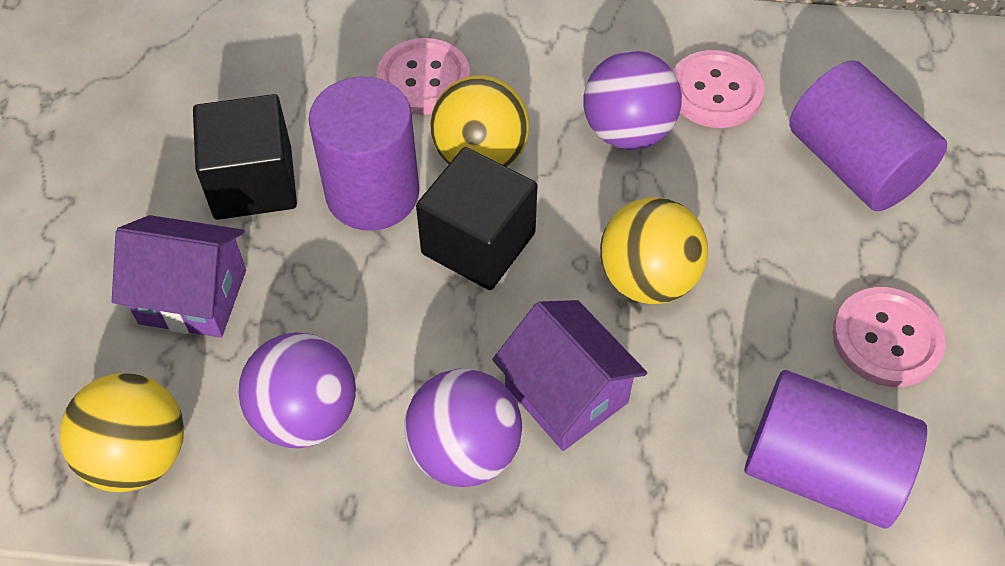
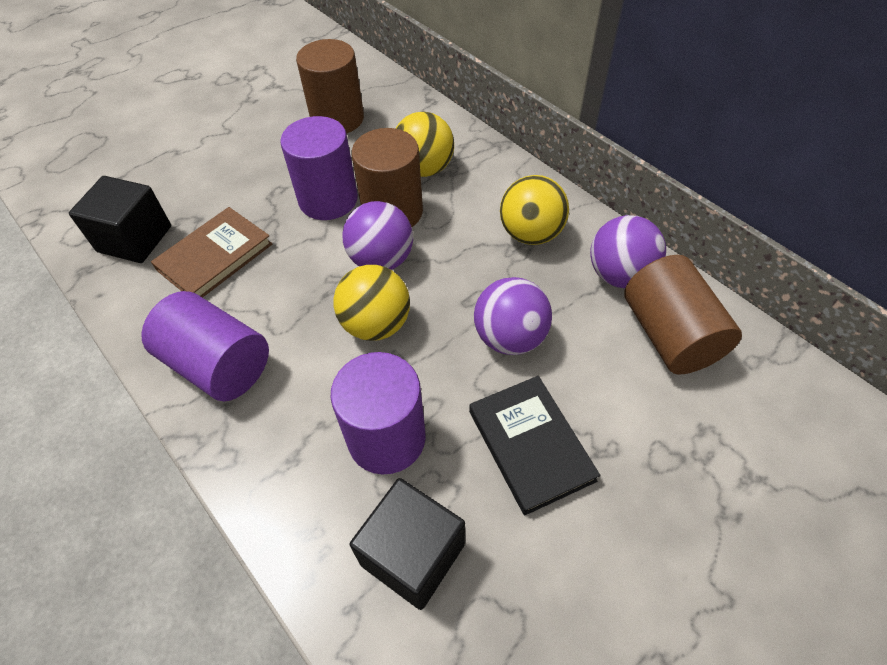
black book: none = 0 -> [469,376,600,515] = 1
brown book: none = 0 -> [151,207,272,298] = 1
brown cylinder: none = 0 -> [296,39,364,134] [351,128,423,227] [624,255,742,374] = 3
pink button: [377,38,470,115] [673,50,765,128] [832,287,946,387] = 3 -> none = 0
purple house: [112,215,246,338] [492,300,647,451] = 2 -> none = 0

